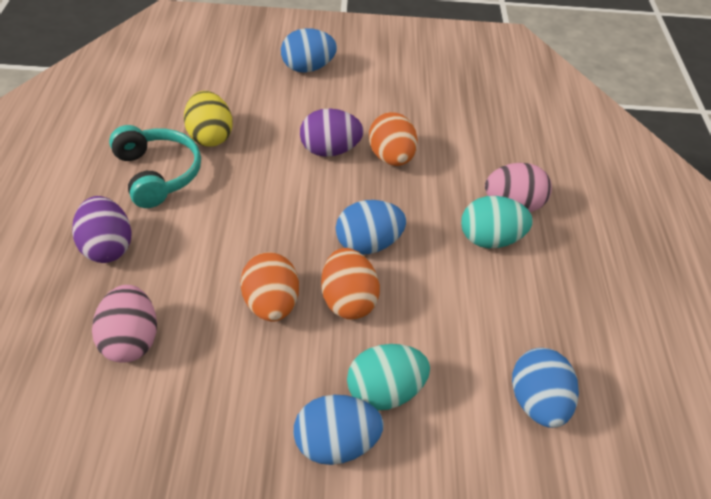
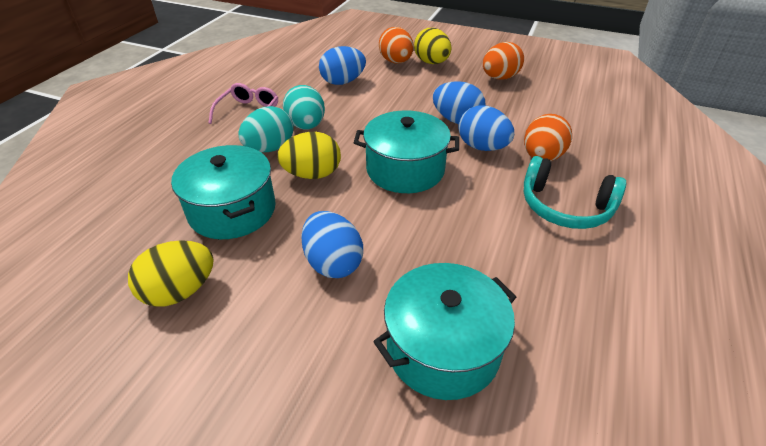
pink egg: [92,285,157,363] [485,163,552,212] = 2 -> none = 0
pink glasses: none = 0 -> [208,83,278,124] = 1
purple egg: [72,196,132,263] [300,108,364,157] = 2 -> none = 0
turquoise pot: none = 0 -> [171,145,276,239] [354,111,459,193] [373,263,516,400] = 3
yellow egg: [184,91,233,147] = 1 -> [128,240,214,307] [277,132,341,179] [414,28,451,64] = 3

